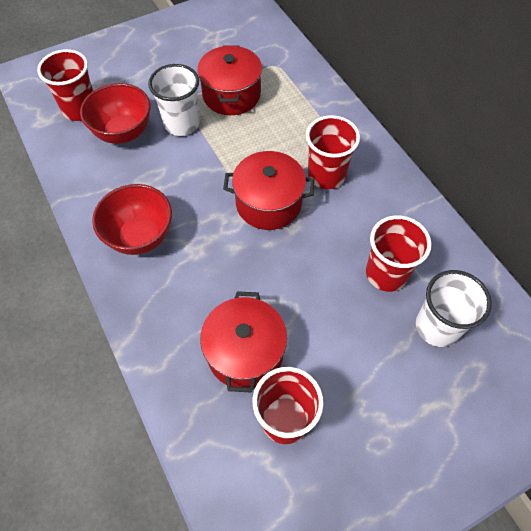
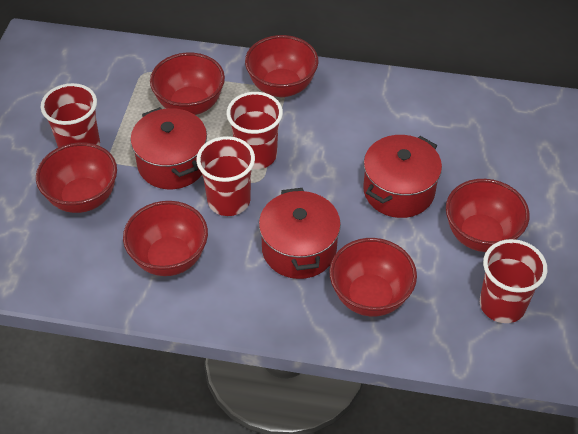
red bowl: [80,83,150,144] [92,184,172,255] = 2 -> [36,142,117,213] [123,201,208,276] [150,52,225,115] [245,35,318,97] [330,238,417,317] [446,179,530,252] = 6
white cup: [148,64,200,136] [416,270,492,347] = 2 -> none = 0

